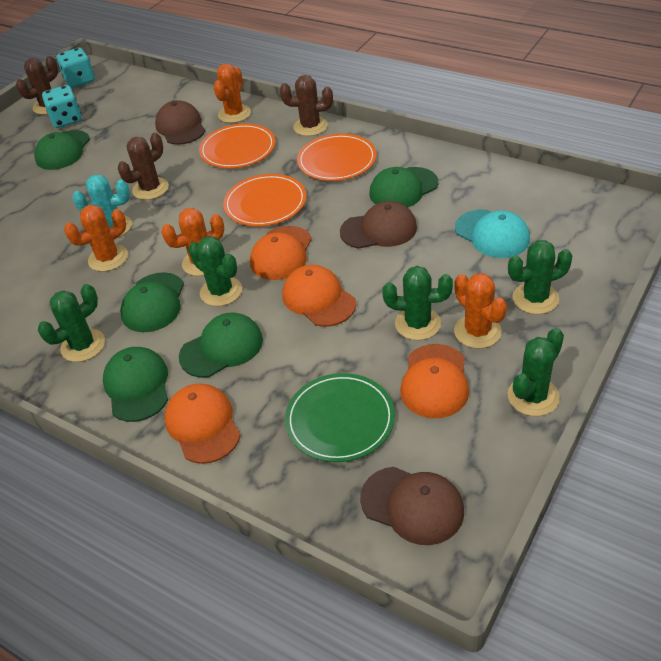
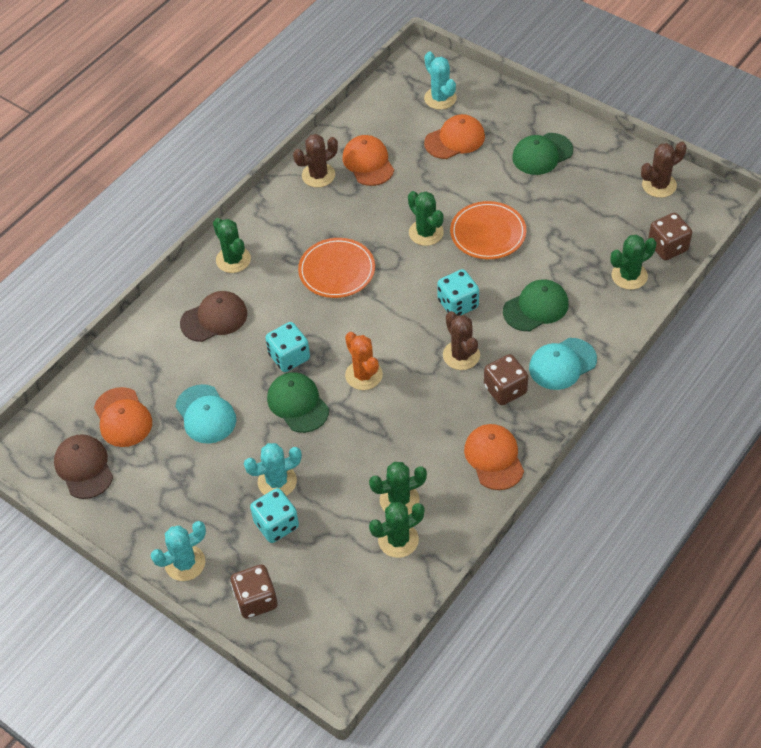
brown cap: [155,100,205,145] [340,201,417,249] [360,467,464,545] = 3 -> [54,434,113,499] [180,291,247,342] = 2
brown dice: none = 0 -> [231,565,278,619] [484,354,528,405] [648,213,692,260] = 3
green cap: [34,130,90,170] [103,347,168,422] [120,272,184,332] [179,313,263,378] [369,167,438,208] = 5 -> [267,372,329,433] [503,279,569,331] [512,133,573,175] = 3
green plate: [285,373,395,462] = 1 -> none = 0
orange cactus: [64,205,128,272] [161,208,224,276] [214,64,251,123] [454,273,507,348] = 4 -> [345,332,383,390] = 1
orange plate: [199,123,275,168] [223,174,306,227] [297,134,377,181] = 3 -> [298,238,375,298] [450,201,526,259] = 2
turquoise cactus: [72,175,132,239] = 1 -> [151,521,206,581] [244,443,302,496] [424,52,457,110] = 3
turquoise cap: [455,210,530,258] = 1 -> [175,384,236,444] [529,338,597,390] = 2
turquoise dice: [42,85,82,128] [57,48,95,88] = 2 -> [250,488,299,543] [265,322,310,372] [437,269,479,316] = 3

